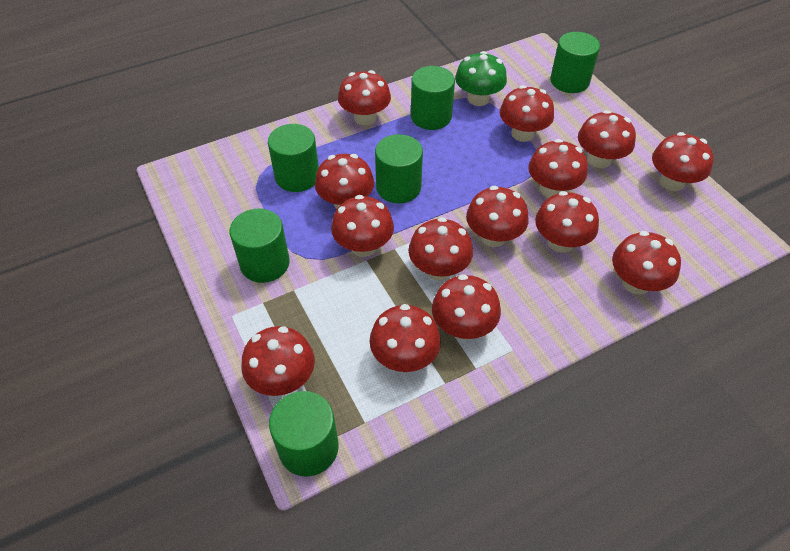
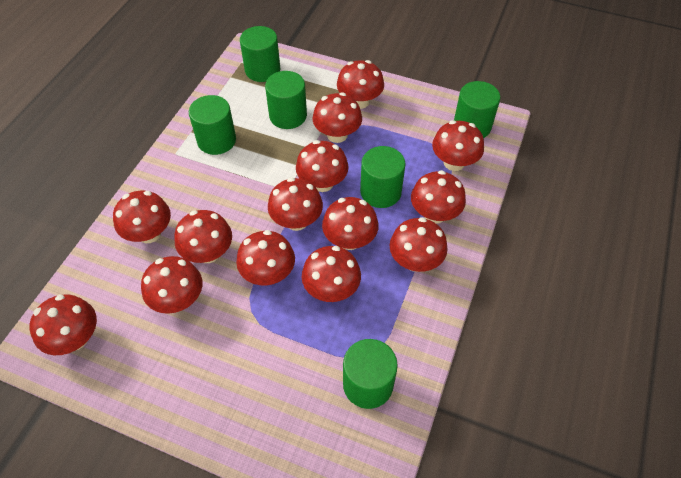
green mushroom: [455,51,507,106] = 1 -> none = 0

